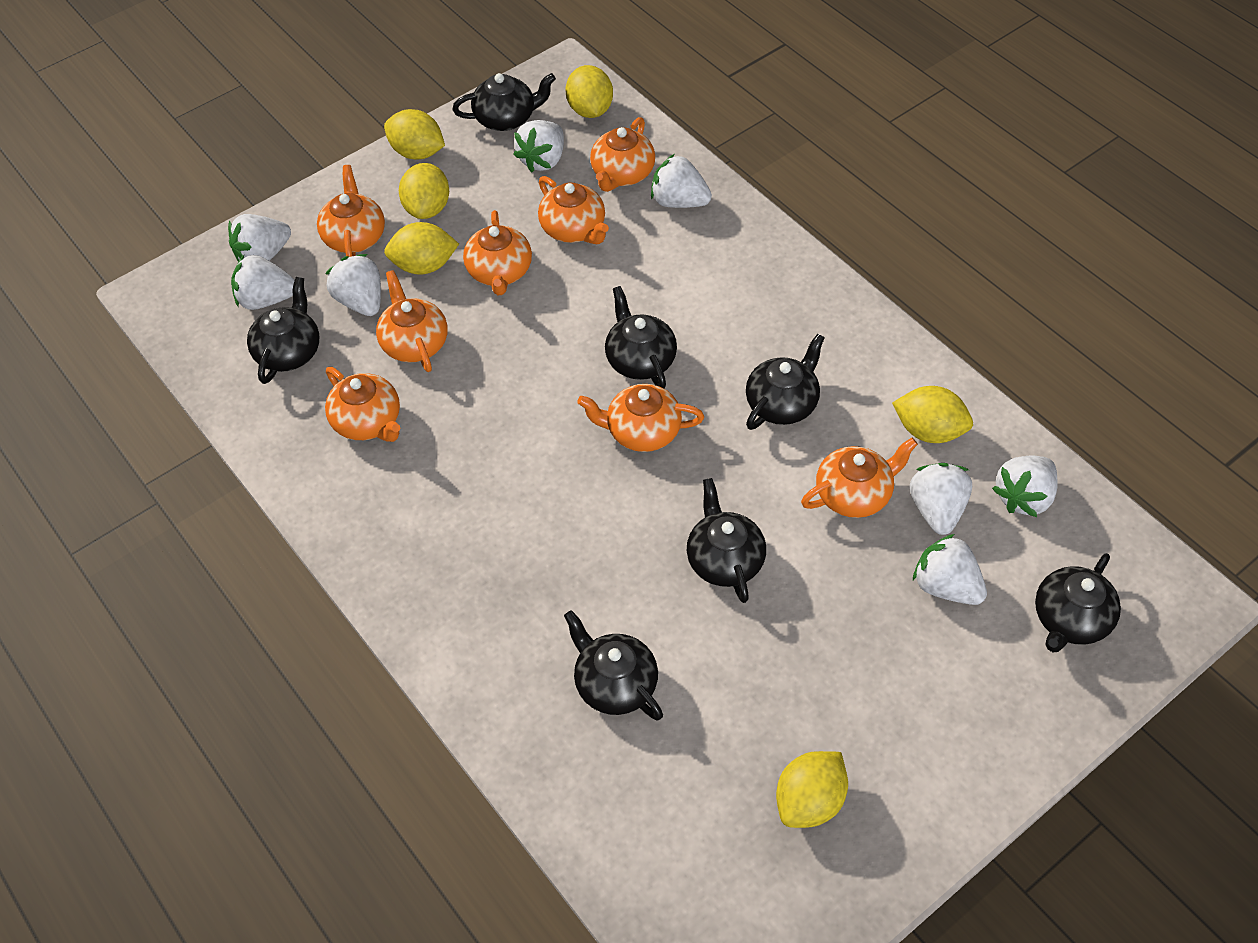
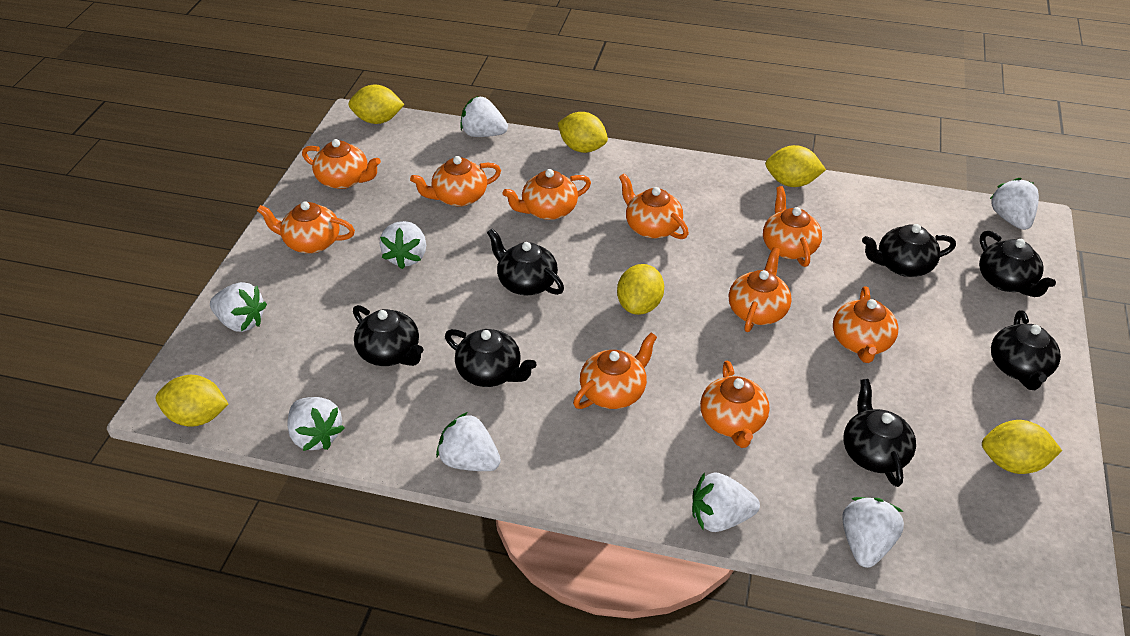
orange teapot: [317,165,385,257] [325,367,400,442] [376,270,448,372] [463,210,532,295] [538,176,609,244] [577,384,704,452] [590,117,655,192] [801,438,918,518] = 8 -> [257,201,355,253] [302,139,381,189] [410,156,501,207] [503,169,591,220] [573,332,657,409] [619,173,689,239] [700,361,769,448] [729,247,792,332] [763,186,822,267] [833,286,898,363] = 10

